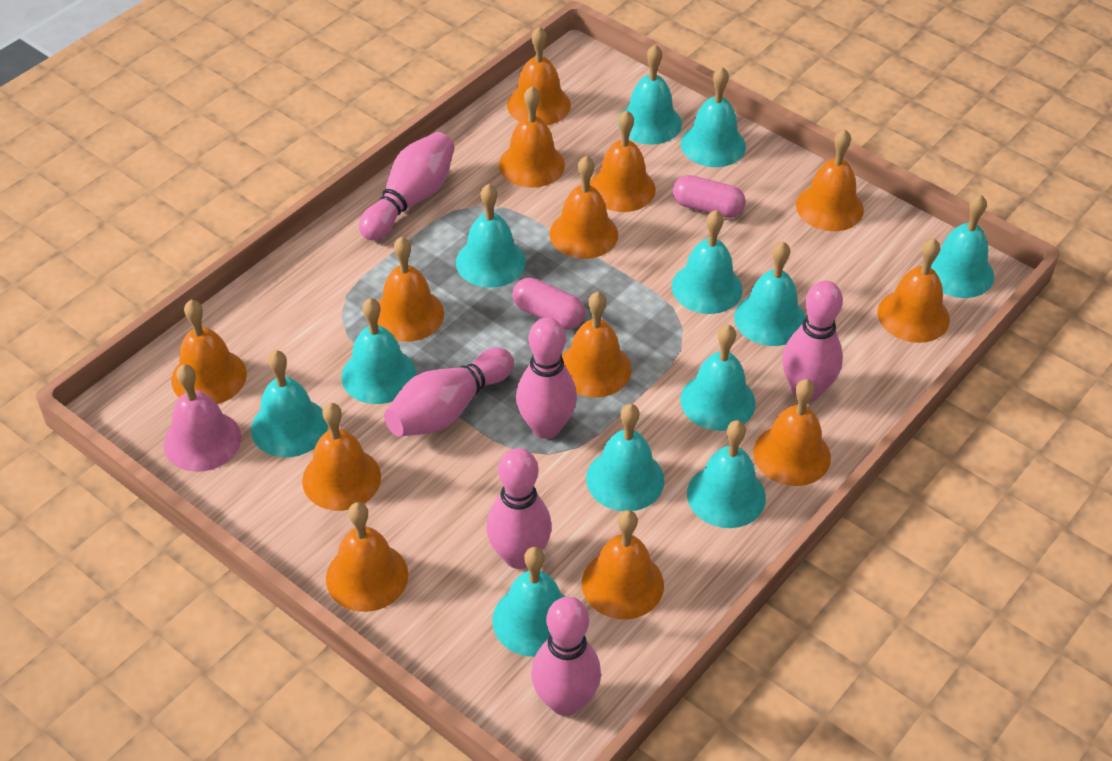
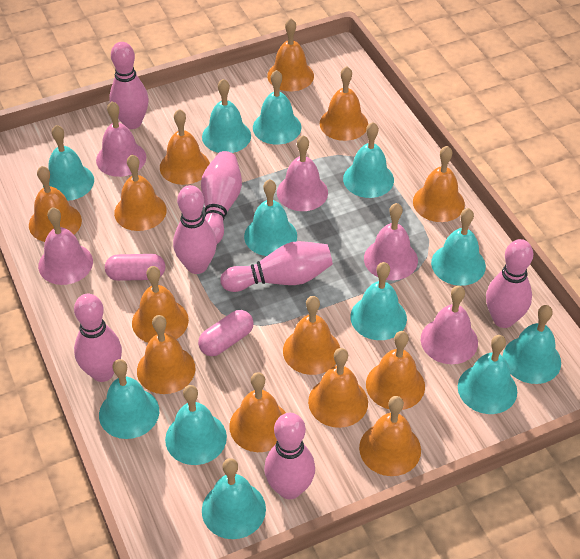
pink bell: [163,364,242,472] = 1 -> [38,207,93,285] [96,101,146,177] [277,135,328,211] [364,203,418,280] [421,286,478,364] = 5
pink bowling pin: [359,132,455,240] [384,348,514,437] [486,448,552,569] [516,317,577,439] [531,597,601,716] [782,280,843,401] = 6 -> [74,294,122,382] [109,42,149,129] [173,185,217,274] [201,151,242,244] [221,241,333,292] [264,413,315,499] [486,239,533,328] = 7

